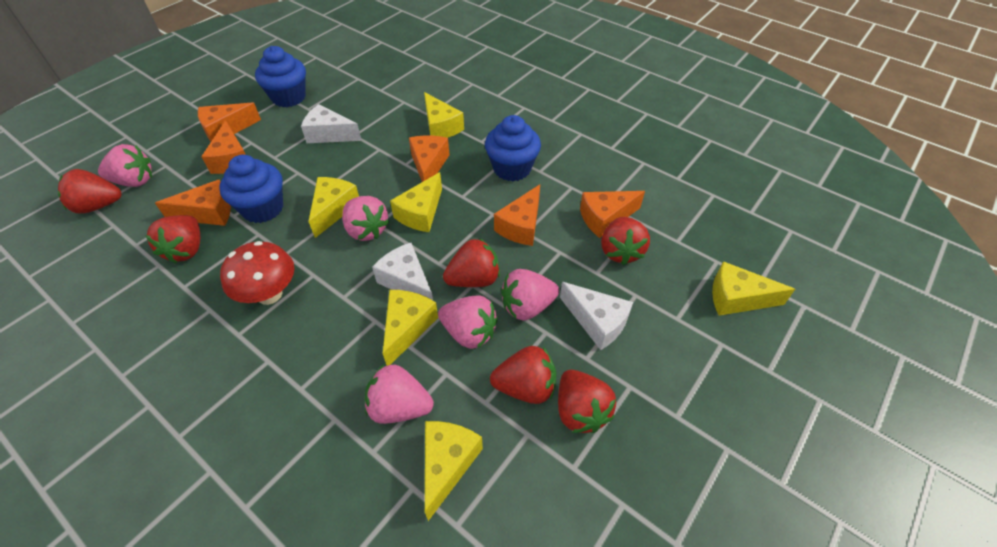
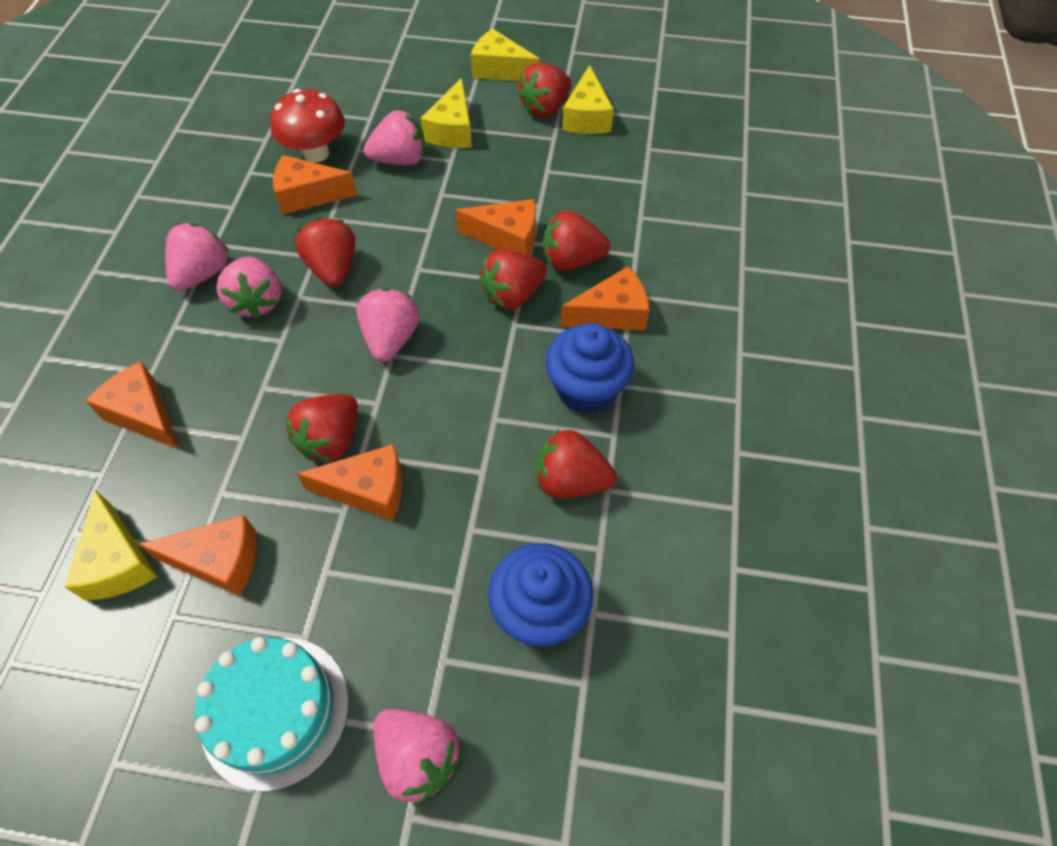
blue cupcake: [219,155,283,223] [255,46,306,107] [485,115,541,181] = 3 -> [488,543,593,646] [546,323,634,414] = 2
turquoise cake: none = 0 -> [195,637,349,792] = 1
white cheese: [301,104,362,143] [372,243,433,300] [560,282,633,350] = 3 -> none = 0
yellow cheese: [308,177,359,238] [383,290,438,366] [390,172,442,232] [424,92,464,138] [425,421,483,521] [712,261,795,316] = 6 -> [65,490,157,600] [421,78,472,148] [471,29,540,81] [562,65,614,134] = 4

